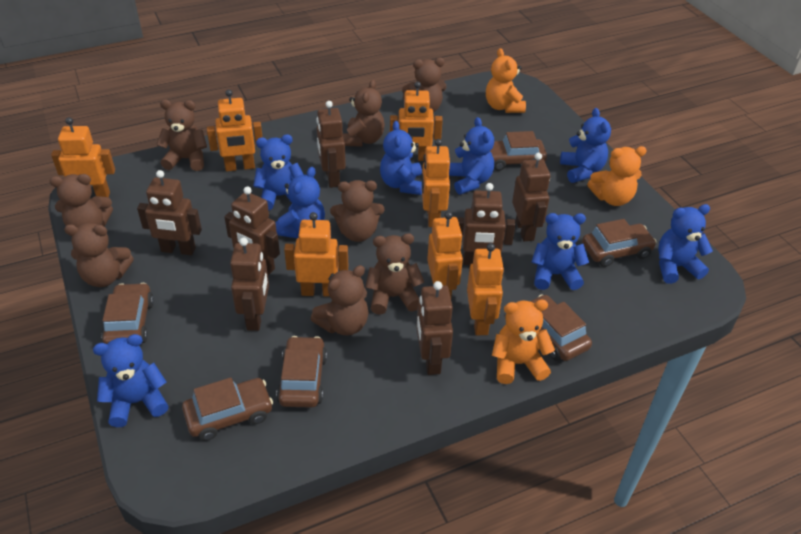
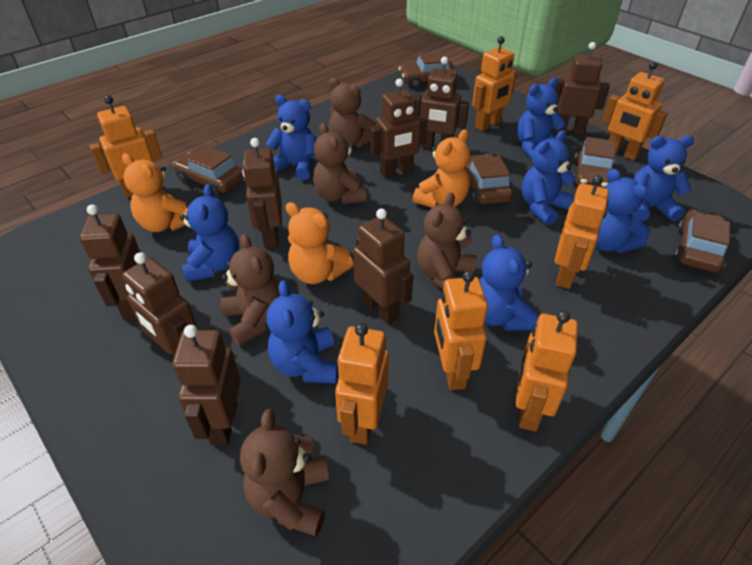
brown car: [101,283,154,344] [182,377,273,441] [276,336,327,408] [490,131,547,171] [530,294,592,361] [582,219,657,267] = 6 -> [173,146,244,196] [399,51,457,88] [465,154,513,204] [572,137,615,188] [674,210,730,273] = 5
brown robot: [137,170,202,255] [224,186,280,275] [230,237,269,331] [317,101,346,188] [417,281,453,375] [457,183,516,265] [512,153,550,241] = 7 -> [79,204,140,321] [122,252,198,355] [172,325,241,445] [242,138,282,248] [353,208,413,324] [370,79,427,178] [413,56,469,149] [554,42,610,135] = 8
brown teddy bear: [49,174,113,228] [64,223,134,287] [156,100,207,171] [311,265,369,336] [330,180,384,242] [343,80,385,147] [365,233,424,315] [402,58,447,113] = 8 -> [221,234,280,346] [240,409,329,537] [313,123,367,204] [329,77,376,147] [417,193,477,290] = 5

